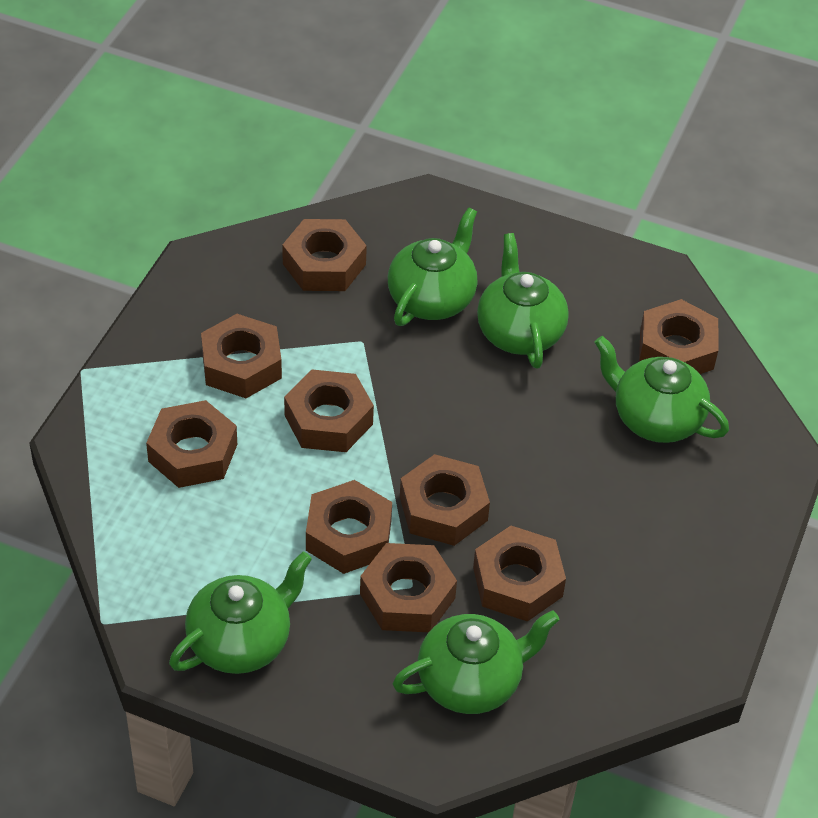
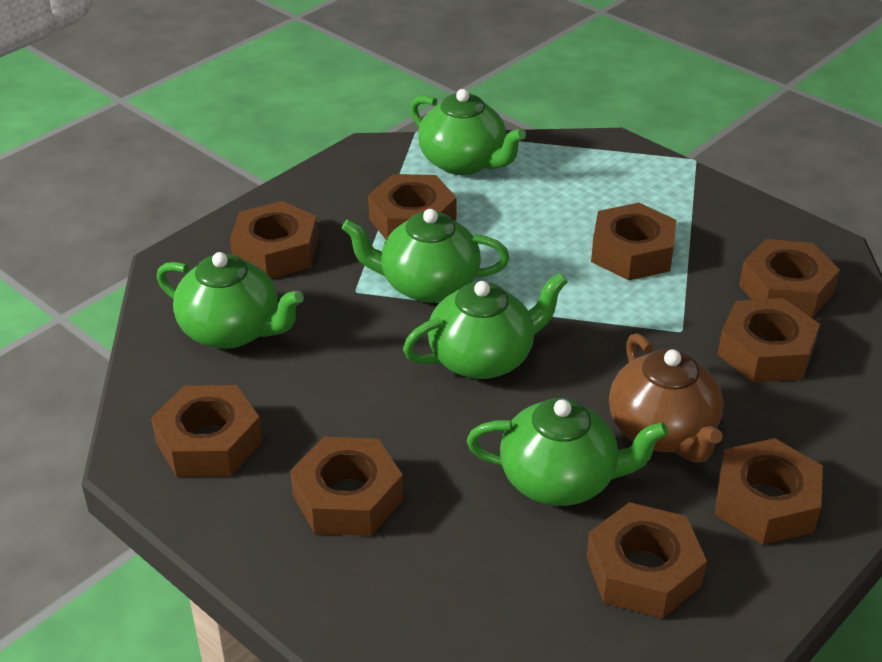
brown teapot: none = 0 -> [609,333,724,463] = 1

